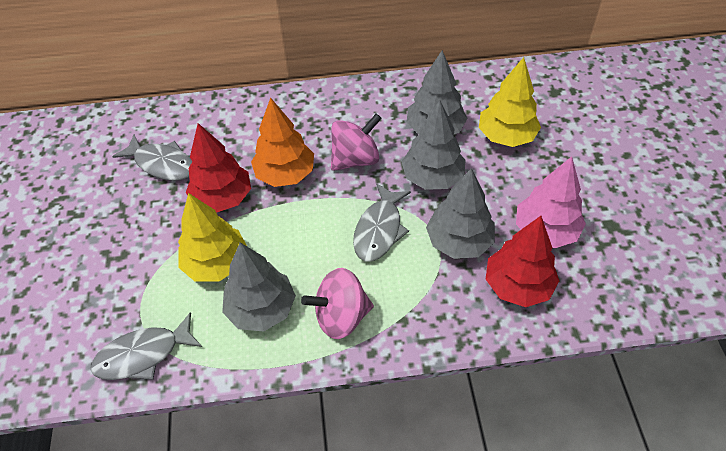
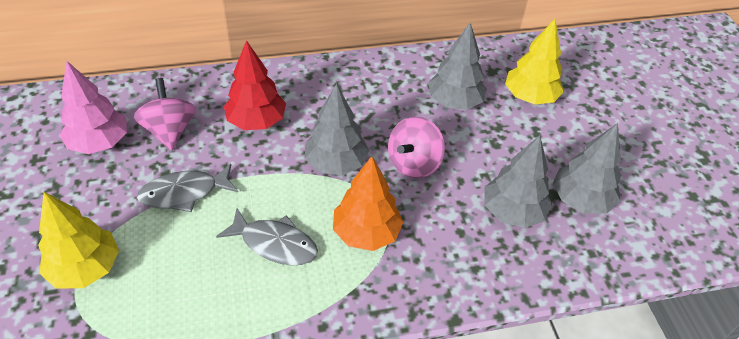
grey fish: [91,312,202,380] [112,134,192,181] [353,183,411,262] = 3 -> [137,164,238,212] [216,208,318,265] = 2
red tree: [186,123,251,213] [486,216,559,307] = 2 -> [224,40,286,130] = 1

